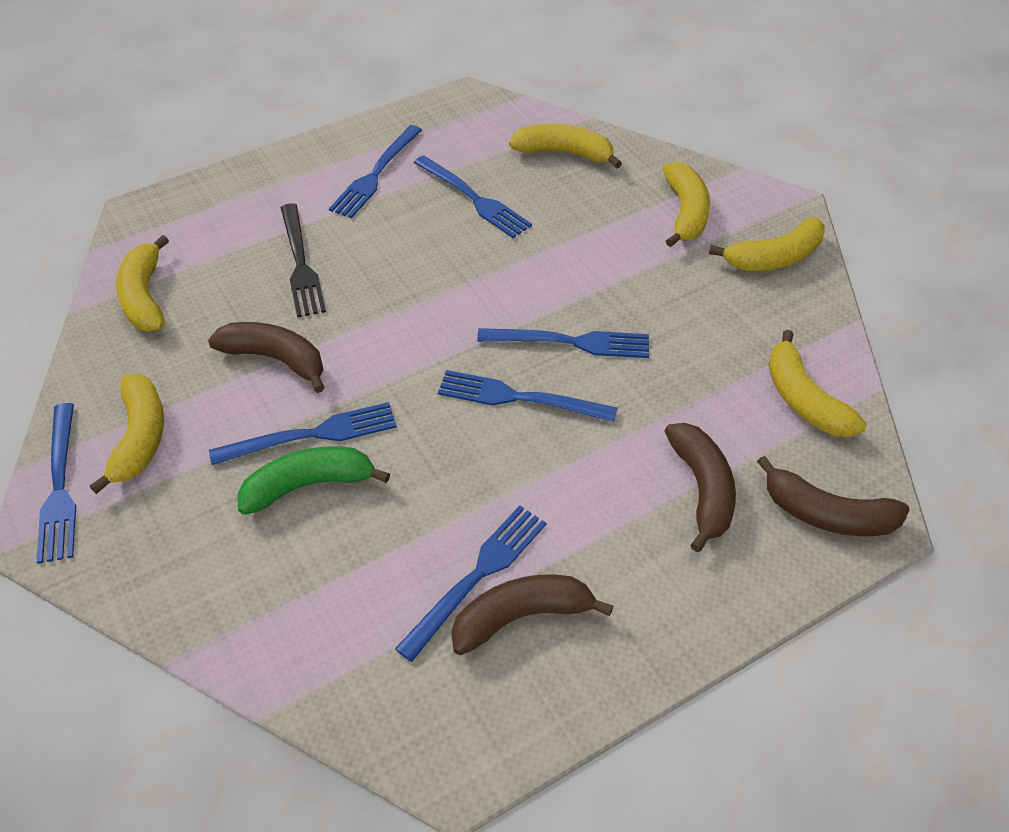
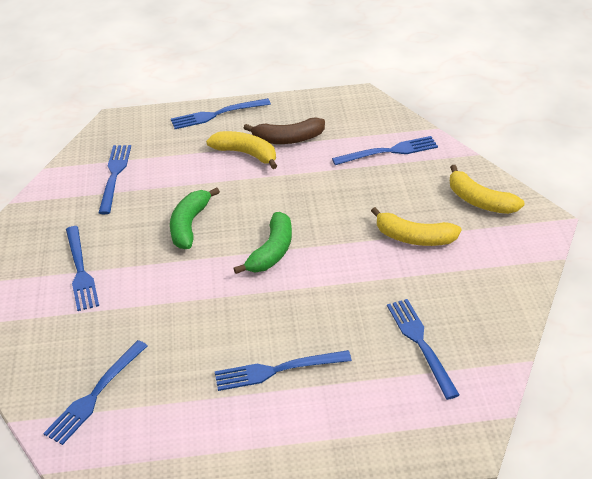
black fork: [281,203,326,317] = 1 -> none = 0
brown banana: [208,322,325,393] [451,575,613,655] [665,423,736,552] [757,456,910,536] = 4 -> [244,117,325,144] = 1
green banana: [237,446,390,515] = 1 -> [170,187,220,249] [233,212,292,274] = 2
yellow banana: [90,374,164,494] [116,235,169,331] [509,124,622,169] [663,161,710,247] [709,217,825,271] [768,330,867,437] = 6 -> [206,131,277,169] [371,207,461,246] [450,165,525,214] = 3

